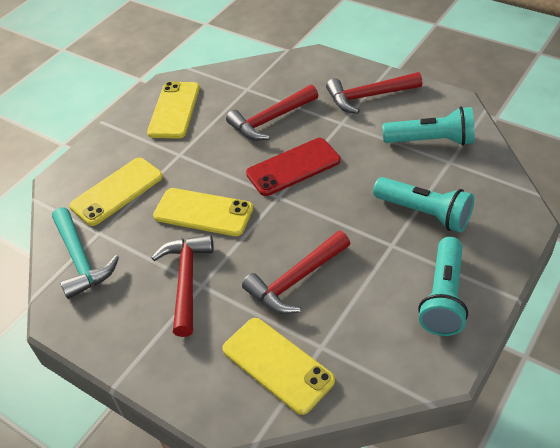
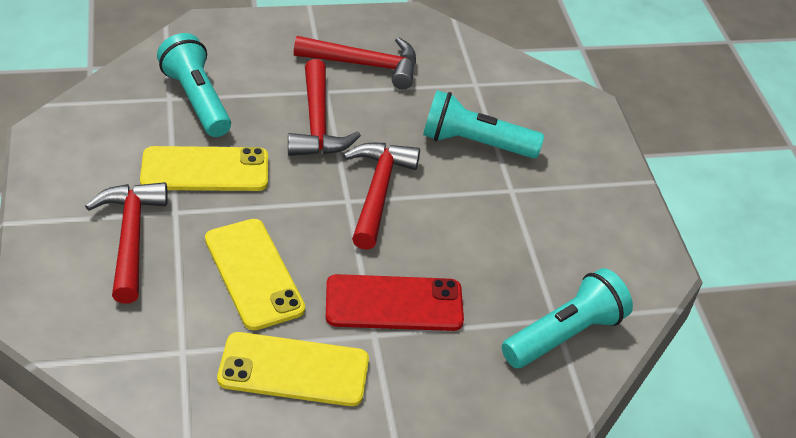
turquoise hammer: [52,207,119,299] = 1 -> none = 0
yellow phone: [69,158,163,226] [147,81,200,138] [153,188,253,236] [222,318,335,415] = 4 -> [140,146,268,191] [205,219,305,330] [217,332,369,406] = 3

